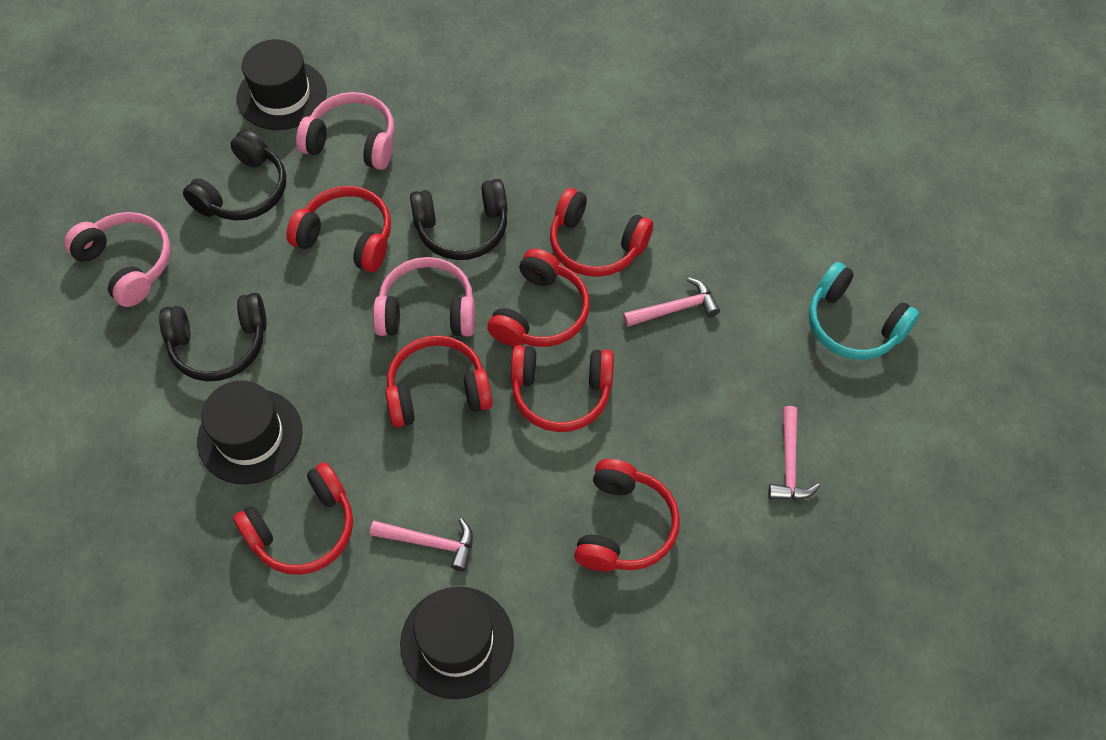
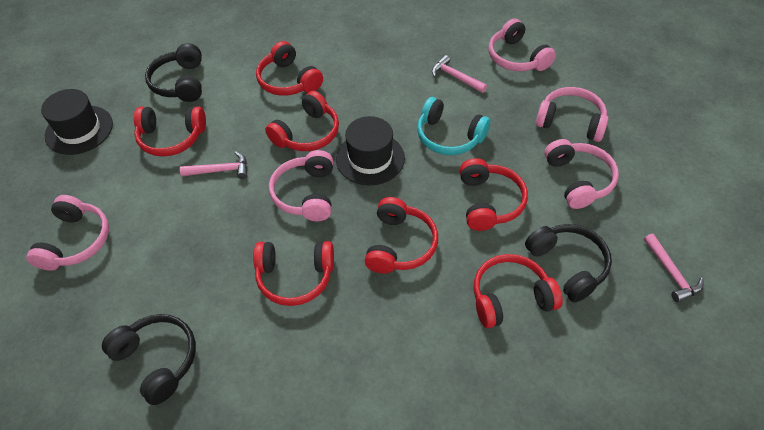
black hat: [197,380,303,484] [237,39,327,130] [400,587,514,699] = 3 -> [41,89,113,155] [336,116,405,185] = 2
pink headphones: [64,212,171,307] [296,92,395,170] [373,257,475,337] = 3 -> [26,195,109,271] [269,150,333,221] [489,19,556,71] [536,87,608,142] [544,139,619,209] = 5

